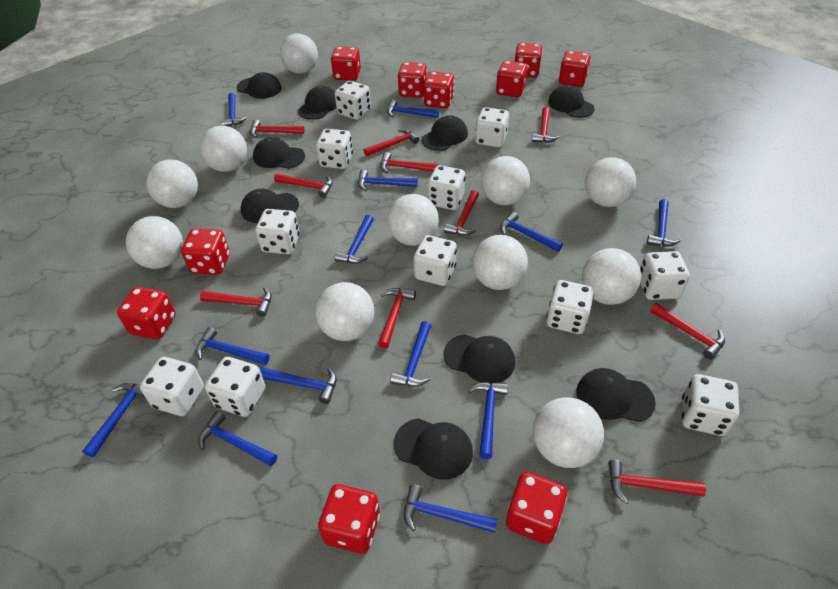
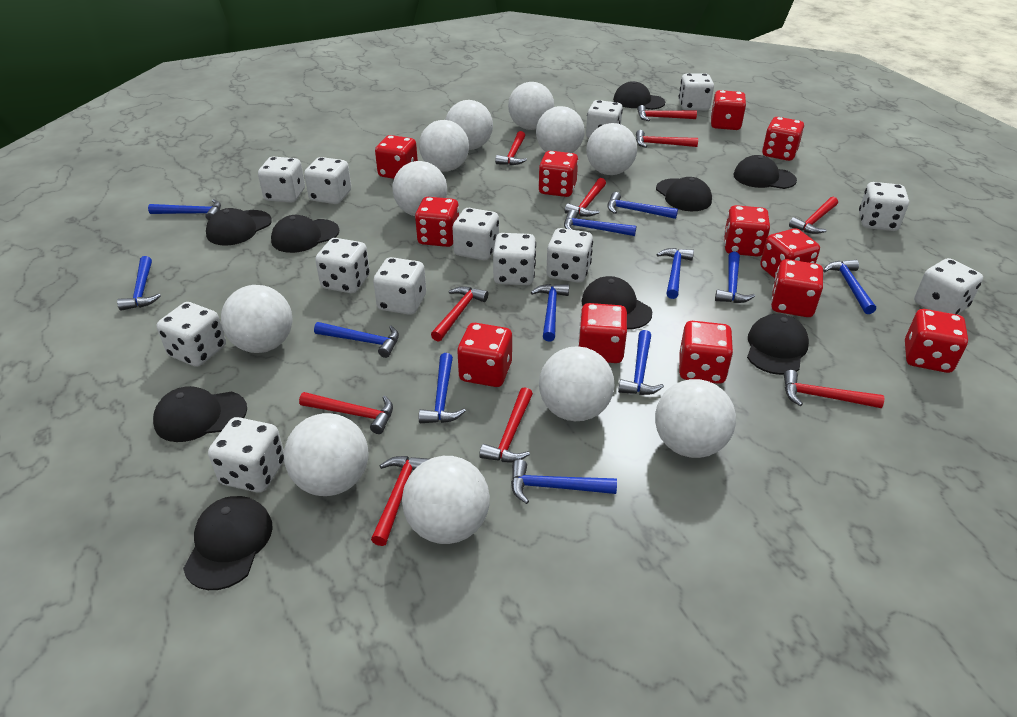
blue hammer: [82,383,145,457] [195,327,270,365] [198,411,277,466] [221,93,247,126] [260,367,337,404] [335,215,374,264] [358,169,418,191] [387,99,439,118] [390,321,431,387] [404,484,498,533] [469,382,508,459] [500,212,563,252] [647,199,681,247] = 13 -> [117,256,161,311] [148,199,221,220] [314,322,399,358] [419,353,466,423] [511,459,617,504] [531,284,569,342] [564,210,636,236] [607,192,678,219] [618,330,664,395] [656,248,694,299] [715,251,755,303] [823,260,876,314] = 12
red dice: [117,287,176,339] [181,229,230,275] [318,484,380,554] [331,47,361,81] [398,62,427,98] [424,71,454,108] [496,61,528,97] [506,472,567,544] [515,43,543,77] [559,51,591,87] = 10 -> [375,135,418,179] [415,197,459,247] [457,323,512,387] [538,151,578,197] [578,303,627,363] [679,321,733,384] [711,90,746,130] [724,205,770,257] [760,228,820,279] [762,117,804,161] [771,259,823,317] [905,309,968,373] = 12
white dice: [140,357,204,416] [205,357,266,417] [255,209,300,254] [316,129,353,169] [335,81,371,120] [414,235,457,286] [428,165,465,210] [475,107,509,147] [546,280,594,334] [640,251,690,300] [682,374,739,436] = 11 -> [157,302,226,367] [208,417,284,493] [258,157,305,203] [304,157,351,204] [315,238,370,293] [373,257,426,315] [453,208,499,260] [493,233,536,285] [546,228,593,283] [586,100,623,138] [679,74,714,110] [859,182,909,231] [914,258,983,314] = 13

